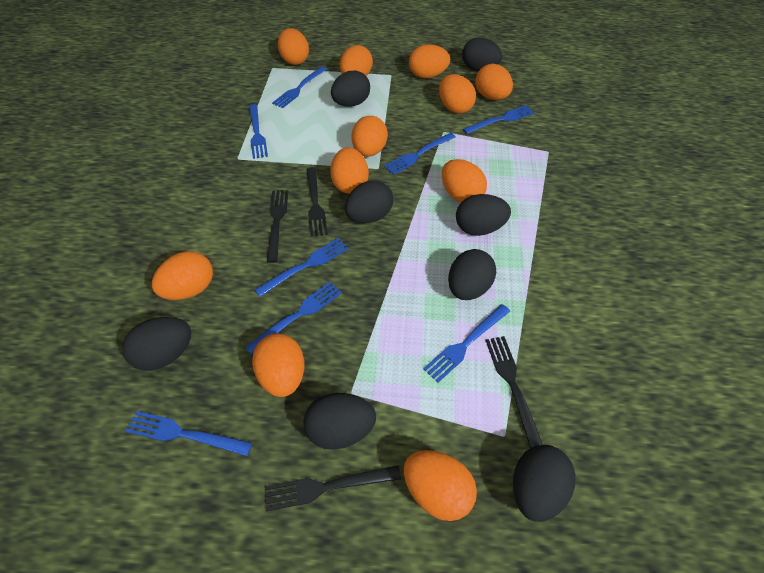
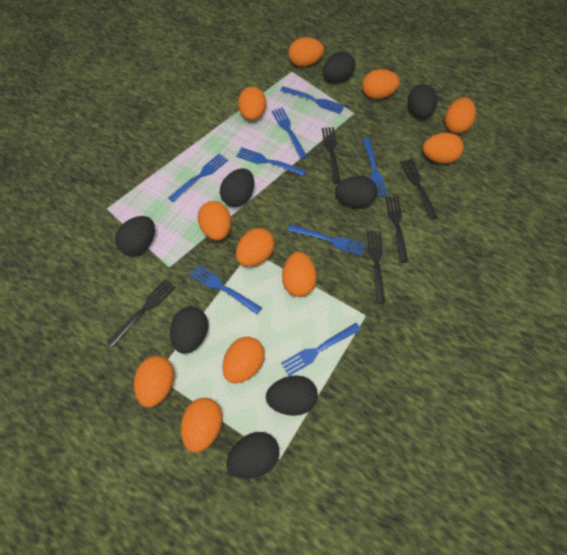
black fork: [265,465,401,511] [267,190,288,263] [306,168,328,236] [485,336,543,448] = 4 -> [107,279,175,347] [322,127,340,183] [367,232,385,304] [386,197,408,263] [400,159,437,219] = 5

